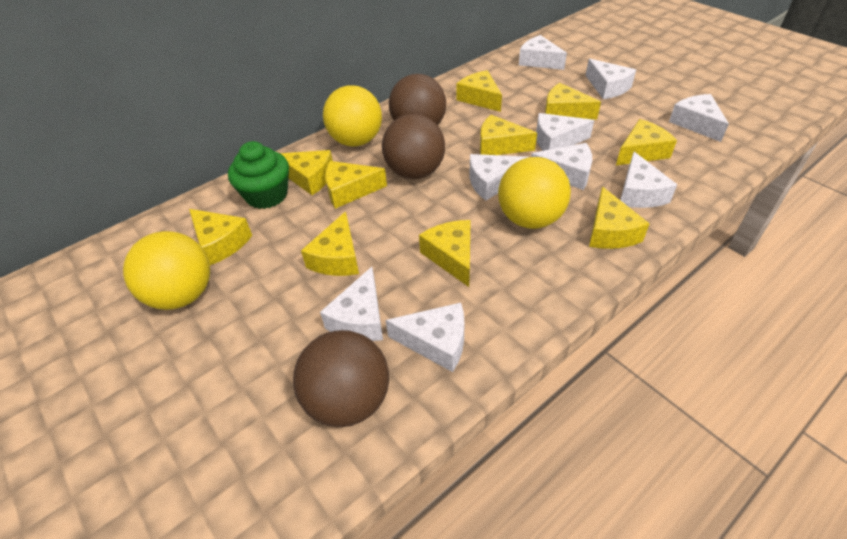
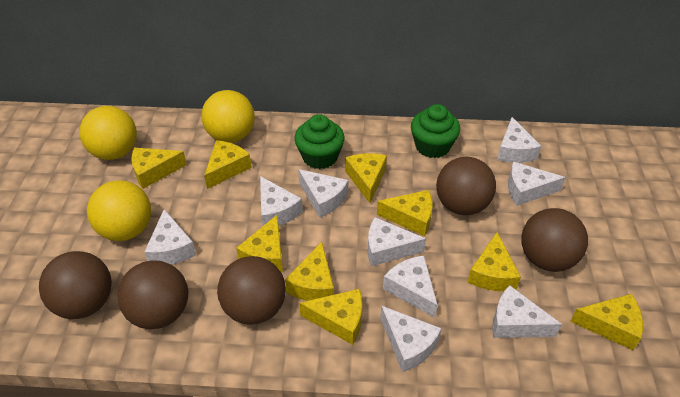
brown ball: [293,330,389,427] [382,114,445,179] [389,74,446,126] = 3 -> [39,251,112,319] [117,260,188,330] [217,256,286,325] [436,157,496,215] [521,208,588,272] = 5
green cupcake: [228,141,289,209] = 1 -> [294,114,345,169] [411,104,460,158] = 2
yellow cheese: [189,209,252,265] [280,150,333,195] [301,211,359,276] [325,161,387,209] [419,220,470,287] [456,70,502,112] [480,115,537,155] [545,83,601,119] [589,187,650,249] [616,119,677,165] = 10 -> [131,148,187,189] [204,140,252,189] [236,215,283,272] [285,242,334,301] [299,289,362,345] [345,153,387,203] [377,190,433,236] [467,232,521,291] [570,294,643,350] = 9

